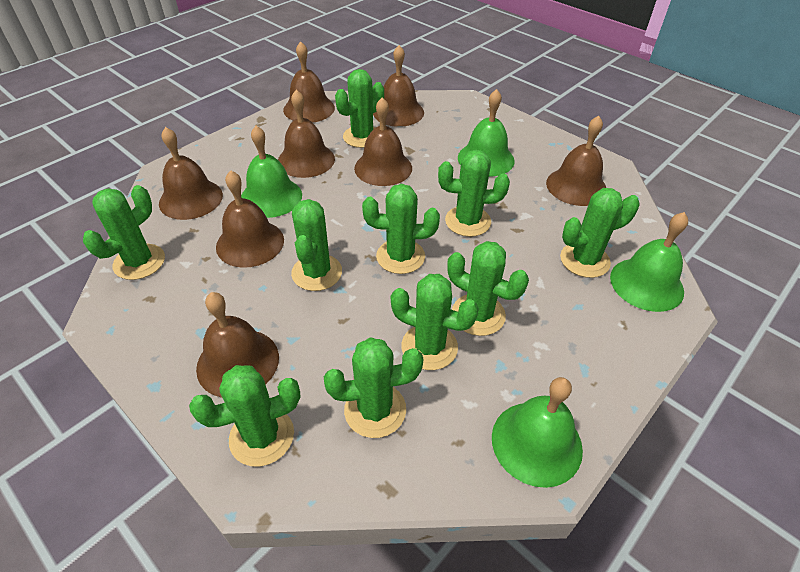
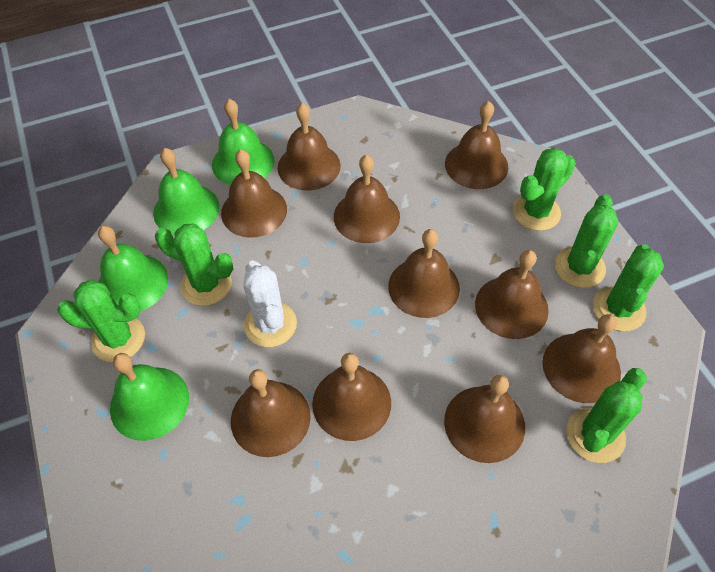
brown bell: [159,127,223,220] [196,292,279,398] [216,170,284,268] [278,90,335,178] [283,41,335,123] [354,97,412,186] [373,45,424,127] [546,116,606,206] = 8 -> [221,149,287,238] [231,369,311,457] [278,103,340,191] [312,353,391,441] [334,155,400,243] [388,229,460,318] [444,375,525,463] [445,101,508,189] [475,250,549,339] [542,314,621,403] = 10
green cactus: [83,185,165,280] [189,365,300,467] [291,199,342,291] [324,337,423,438] [335,69,384,148] [362,184,440,274] [391,274,479,370] [438,150,510,237] [447,241,529,336] [560,188,639,278] = 10 -> [57,280,145,362] [155,224,233,306] [513,148,576,231] [555,194,618,288] [566,368,647,463] [593,244,664,331] = 6
white cactus: none = 0 -> [244,260,297,347] = 1

